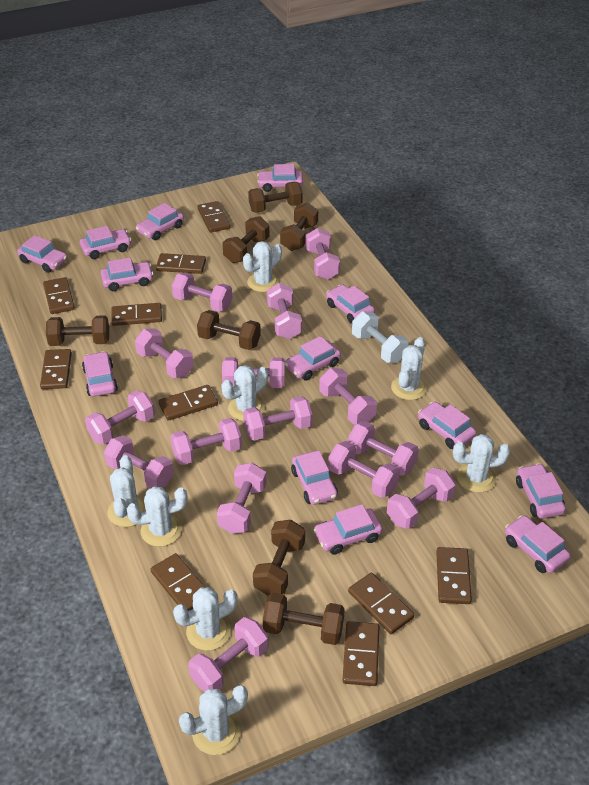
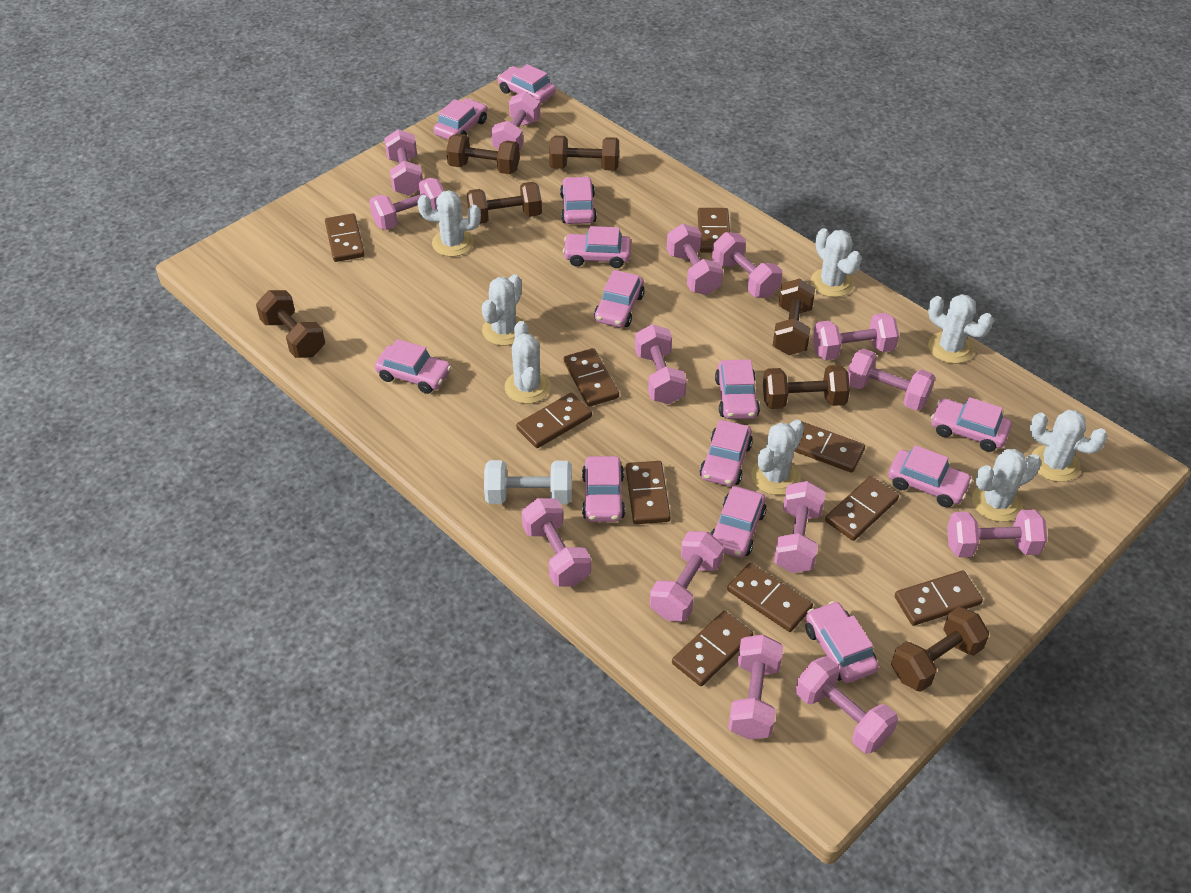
pink dumbbell: [85,390,155,445] [104,435,174,489] [135,328,194,378] [170,418,242,465] [172,273,232,312] [188,617,269,692] [217,463,267,534] [222,357,285,388] [243,396,312,440] [267,283,302,339] [306,228,340,280] [319,368,377,425] [328,441,400,498] [348,421,419,476] [387,468,456,529] = 15 -> [369,178,444,230] [384,129,423,196] [491,92,540,150] [521,498,591,587] [635,324,687,404] [650,531,724,622] [667,224,723,295] [712,232,782,298] [728,634,783,740] [774,481,825,573] [796,657,898,753] [813,313,899,360] [847,349,935,411] [947,510,1047,557] = 14

